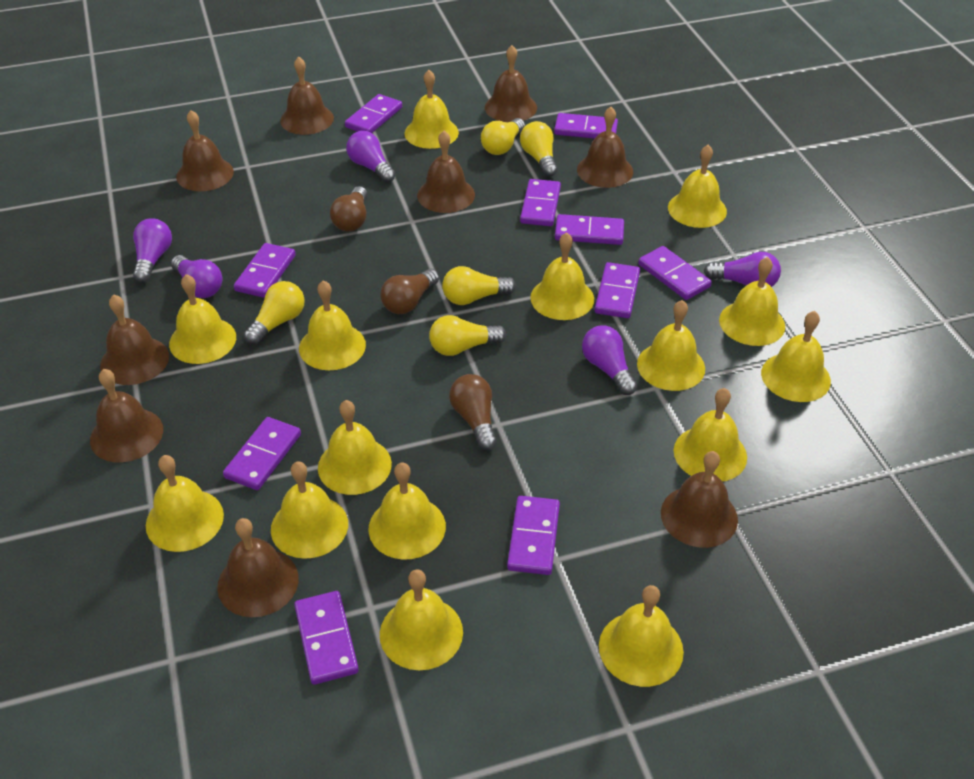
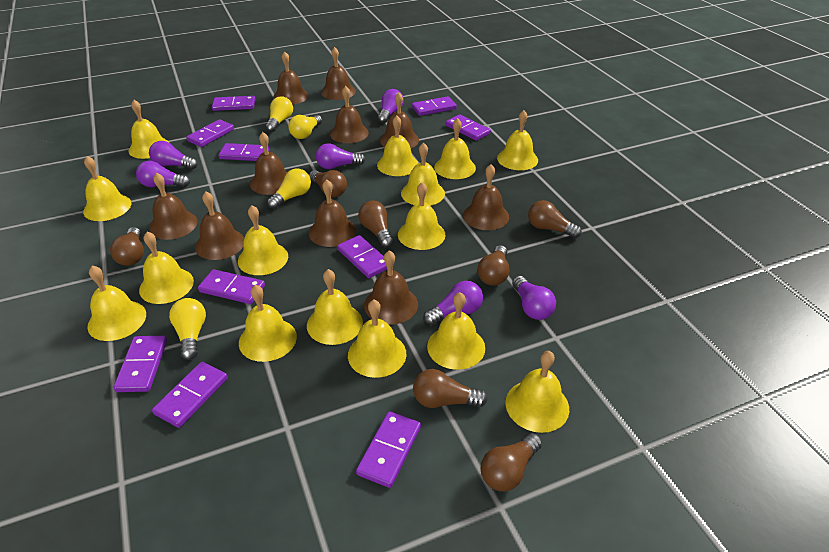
brown bell: [90,369,163,462] [100,295,169,385] [176,110,234,191] [217,518,299,617] [280,56,334,135] [417,131,475,213] [485,45,537,122] [577,107,633,188] [661,451,738,548] = 9 -> [149,173,198,240] [195,191,244,260] [250,132,287,195] [273,51,309,105] [309,179,356,247] [321,47,356,100] [330,86,369,143] [364,250,418,324] [380,92,419,148] [463,164,509,230] = 10
brown light bulb: [330,186,368,232] [380,269,439,314] [449,374,497,450] = 3 -> [110,227,144,266] [309,170,347,197] [358,201,393,248] [413,369,488,408] [477,245,509,286] [480,433,542,492] [528,200,582,238] = 7
purple light bulb: [133,218,172,283] [171,255,222,298] [346,131,396,183] [582,325,637,395] [704,252,781,287] = 5 -> [136,161,190,187] [149,141,197,169] [316,143,366,169] [378,89,404,123] [423,281,483,325] [512,276,556,320] = 6
yellow light bulb: [244,281,305,345] [429,315,506,356] [442,266,516,305] [481,118,525,155] [520,121,558,177] = 5 -> [169,298,206,360] [266,96,293,132] [267,169,311,209] [288,115,322,139] = 4

